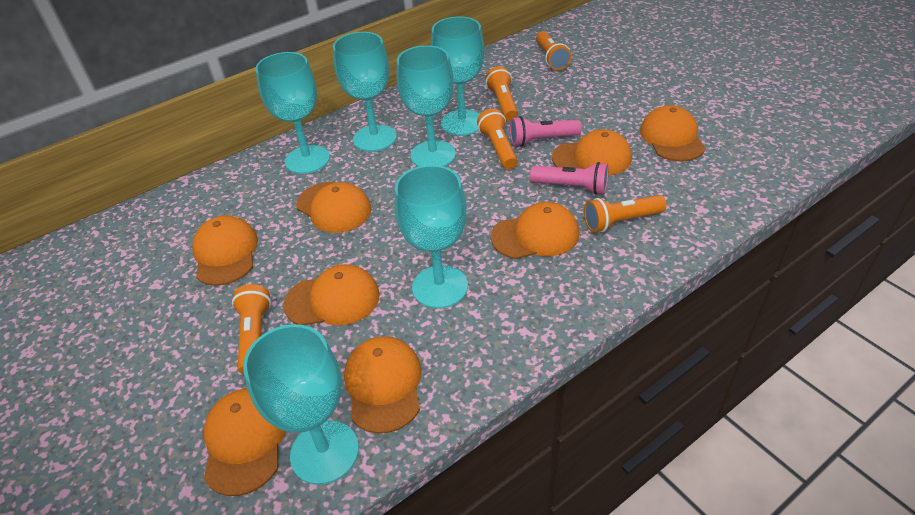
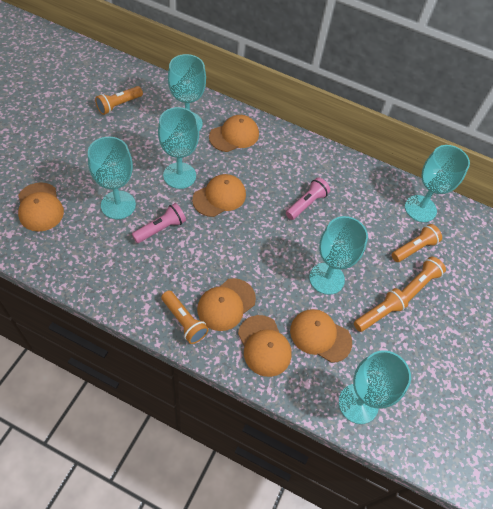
orange cap: [192,215,258,286] [204,388,286,496] [283,264,380,325] [296,182,371,233] [344,336,421,434] [491,202,579,259] [552,129,632,176] [640,105,706,162] = 8 -> [18,182,64,232] [192,174,246,217] [197,278,256,331] [209,115,259,152] [238,315,292,377] [290,309,352,363] = 6

